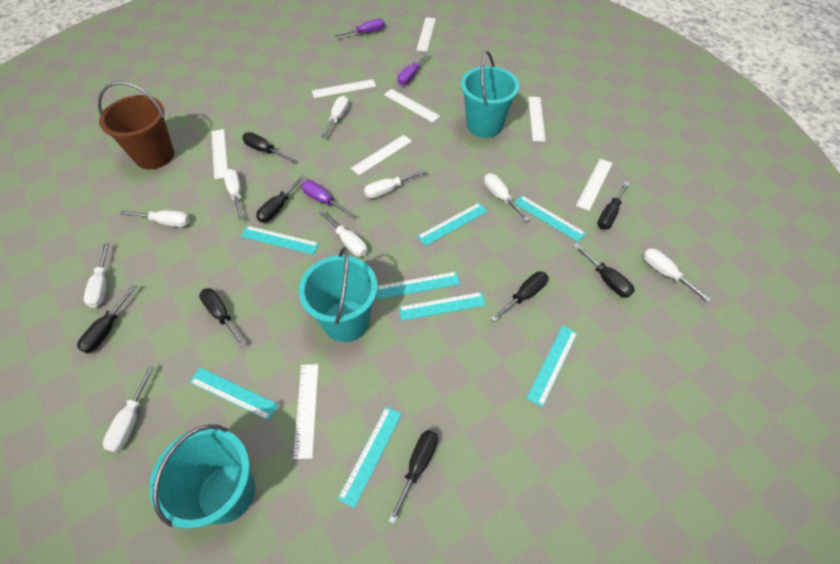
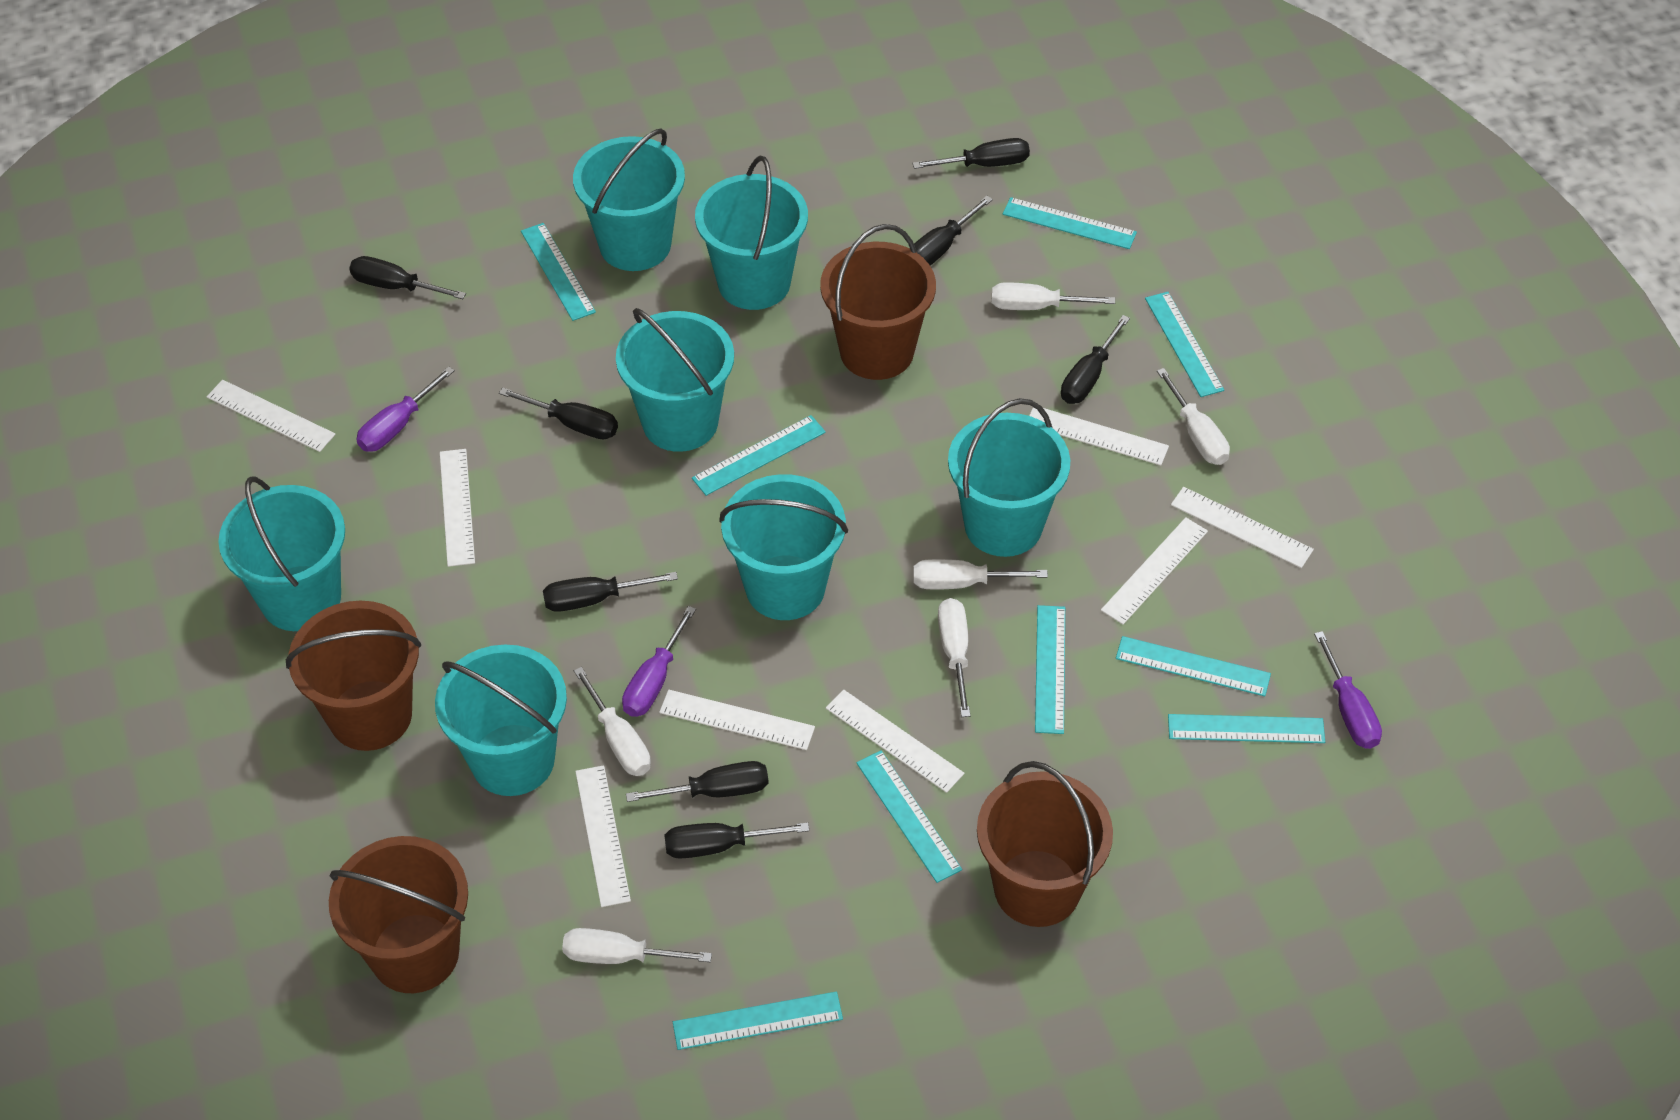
brown bucket: [98,81,174,169] = 1 -> [286,601,421,751] [329,836,468,993] [820,224,936,380] [977,761,1113,927] = 4
turquoise bucket: [149,424,255,529] [299,247,378,342] [461,51,520,138] = 3 -> [218,477,345,631] [435,645,567,796] [573,129,685,271] [616,308,734,452] [695,156,808,310] [719,474,848,620] [948,398,1070,557] = 7
turquoise ruler: [189,367,278,420] [241,226,319,255] [338,406,402,508] [377,272,460,300] [399,292,486,321] [417,203,488,246] [514,195,586,242] [526,326,577,407] = 8 -> [521,223,596,321] [673,991,843,1050] [692,415,826,496] [856,750,962,883] [1003,197,1137,249] [1035,605,1065,734] [1116,636,1271,696] [1145,292,1224,397] [1168,714,1325,743] = 9
white screwdriver: [84,243,109,308] [103,366,154,452] [120,210,190,227] [224,169,243,220] [319,210,367,257] [321,96,349,138] [364,169,426,198] [484,174,530,221] [643,248,711,302] = 9 -> [562,928,712,964] [574,667,651,776] [913,559,1048,590] [938,598,970,717] [992,282,1115,310] [1157,368,1230,465] = 6

